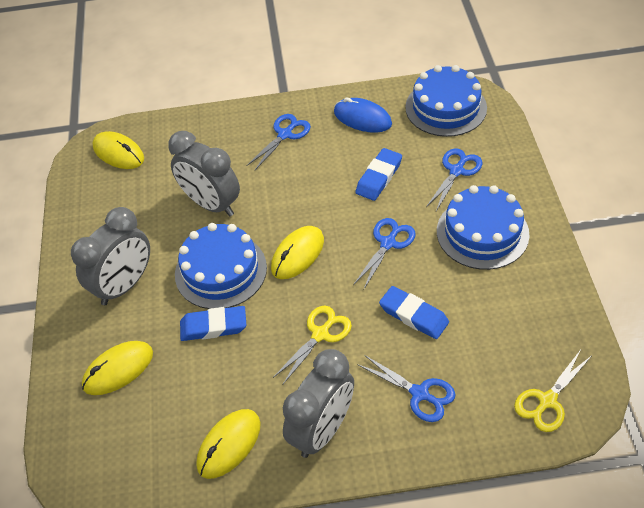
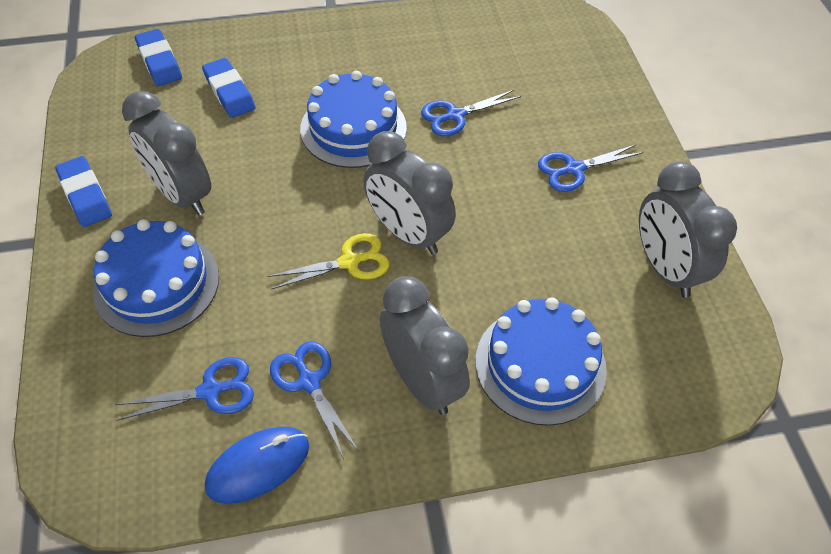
grey clock: [71,207,150,305] [169,131,240,216] [283,349,354,458] = 3 -> [122,91,211,216] [363,131,456,255] [380,276,470,415] [639,161,737,298] = 4
yellow mouse: [82,341,153,395] [92,131,144,169] [196,409,261,479] [271,226,324,279] = 4 -> none = 0
yellow scissors: [273,306,352,385] [514,351,591,432] = 2 -> [267,233,390,290] = 1

